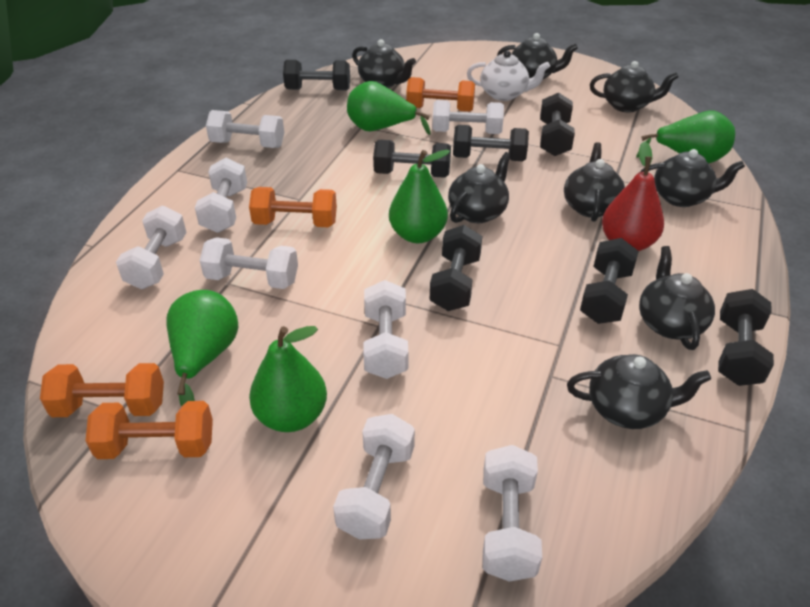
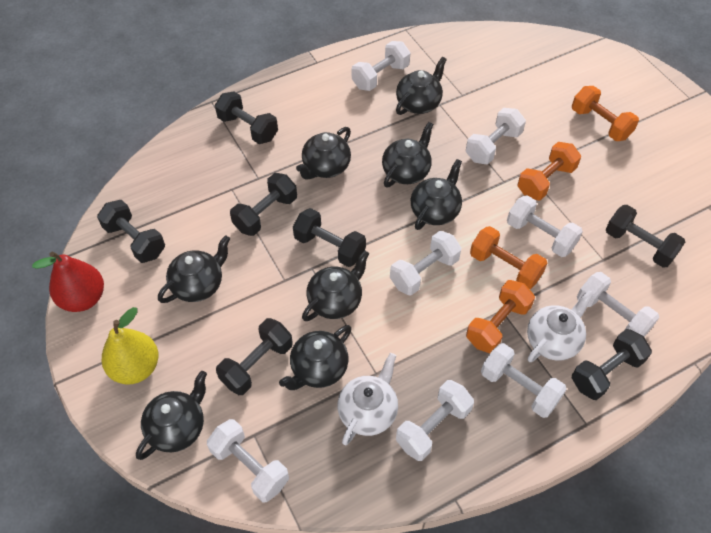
green pear: [166,290,238,407] [249,326,327,432] [347,81,431,135] [389,149,450,243] [636,111,735,163] = 5 -> none = 0
white teapot: [467,50,550,101] = 1 -> [337,353,398,446] [527,290,594,362] = 2
yellow pear: none = 0 -> [102,307,159,385] = 1

